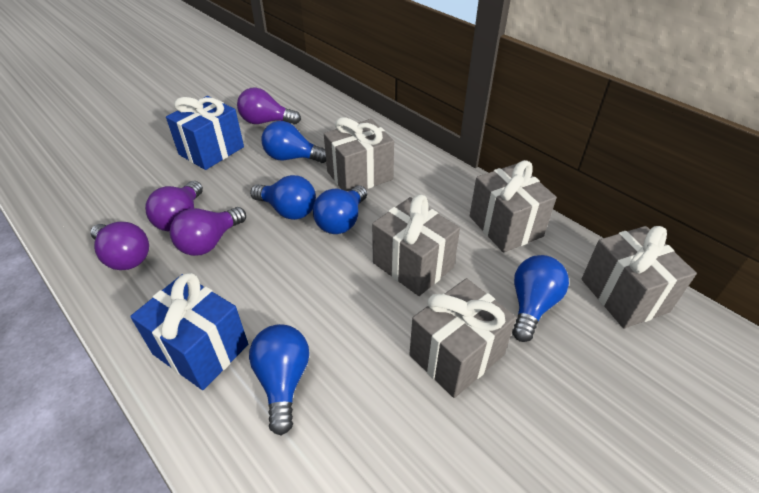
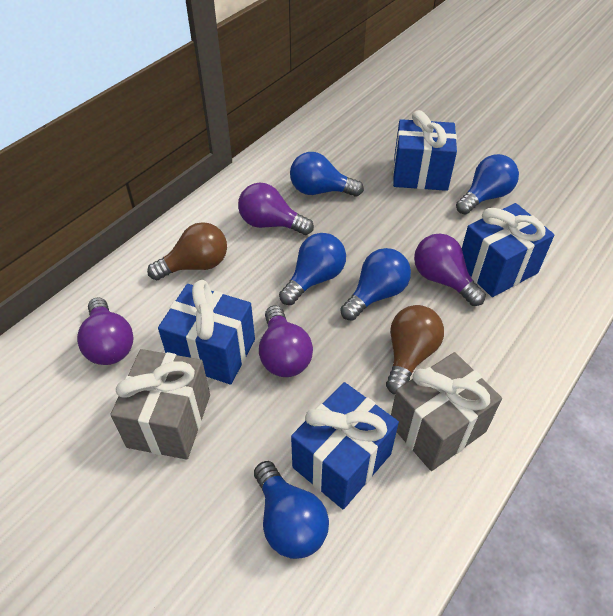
blue gift: [130,273,248,390] [166,96,244,170] = 2 -> [158,280,255,384] [291,382,399,509] [393,110,457,191] [462,203,554,297] = 4
brown light bulb: none = 0 -> [147,222,227,280] [386,305,444,394] = 2
grey gift: [324,117,394,192] [372,195,460,296] [409,278,516,398] [470,160,557,253] [582,226,697,328] = 5 -> [110,349,210,460] [391,352,502,471] = 2

